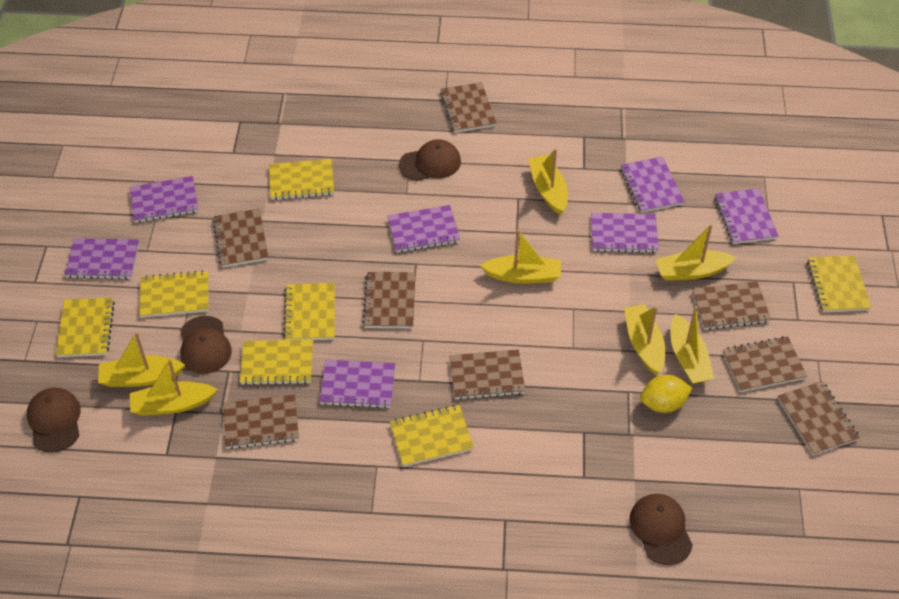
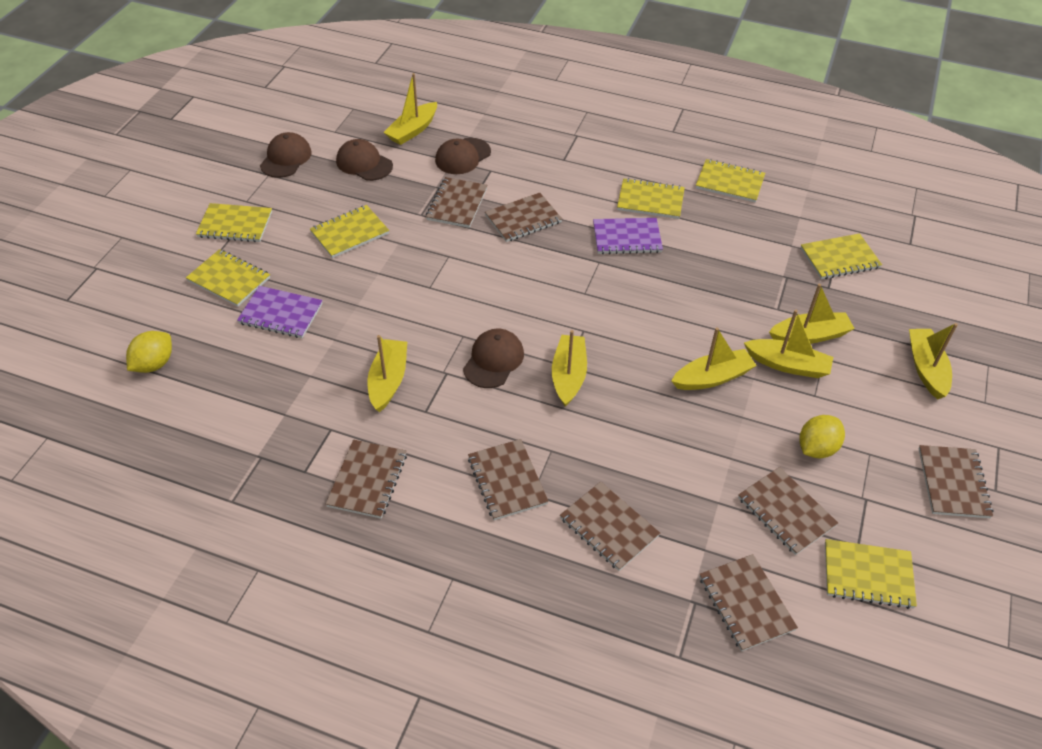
purple notebook: [65,238,139,279] [130,176,198,223] [319,360,395,409] [387,205,460,253] [591,213,659,253] [620,157,685,213] [715,188,779,244] = 7 -> [237,286,323,338] [593,218,663,254] = 2
yellow lemon: [640,375,692,413] = 1 -> [126,331,172,373] [799,415,845,458] = 2

